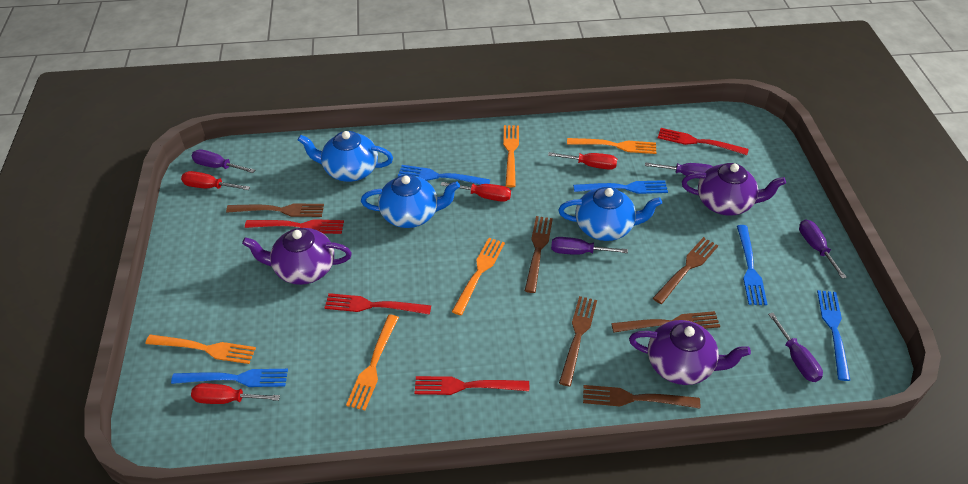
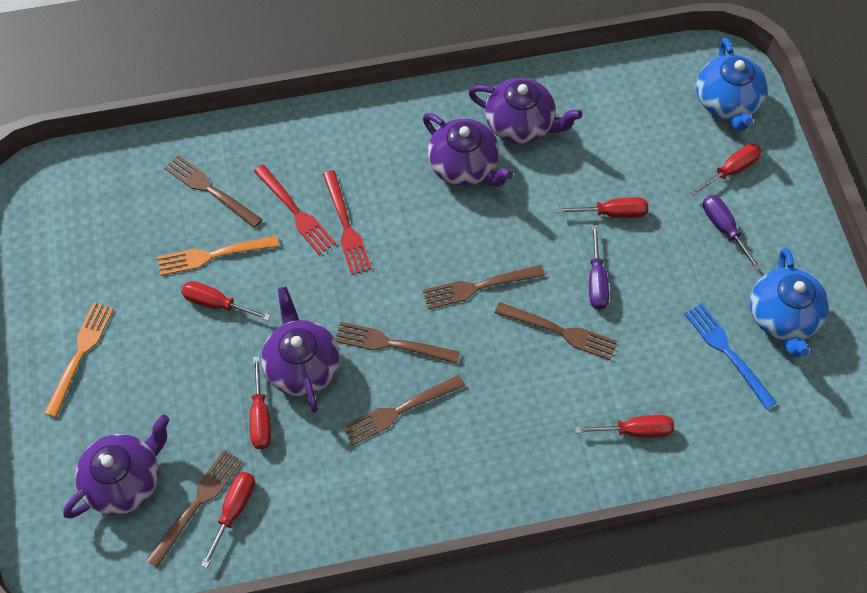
blue fork: [171,369,288,387] [398,165,490,185] [573,180,668,194] [737,225,767,305] [817,290,850,381] = 5 -> [684,303,777,409] = 1
blue teapot: [298,131,393,182] [361,175,460,228] [558,187,662,241] = 3 -> [696,38,768,131] [750,248,829,357] = 2
orange fork: [145,334,256,364] [346,315,399,410] [452,238,505,315] [503,125,519,187] [567,138,656,154] = 5 -> [44,302,114,417] [157,236,279,276] = 2
purple screwdriver: [192,150,255,173] [551,237,628,255] [645,162,713,179] [768,313,823,382] [799,219,847,279] = 5 -> [589,225,609,310] [703,195,761,270] = 2
purple teapot: [242,228,352,285] [629,320,751,385] [682,163,786,216] = 3 -> [63,415,170,519] [261,287,340,413] [423,113,513,187] [468,78,582,144] = 4
red fork: [245,219,344,234] [324,293,431,315] [415,376,529,395] [658,128,749,155] = 4 -> [254,164,336,255] [323,170,372,275] = 2
red screwdriver: [181,171,250,190] [191,383,280,404] [441,182,511,202] [548,152,617,170] = 4 -> [181,281,270,321] [201,472,255,568] [250,356,271,449] [557,197,648,218] [575,415,674,438] [690,144,761,196] = 6

